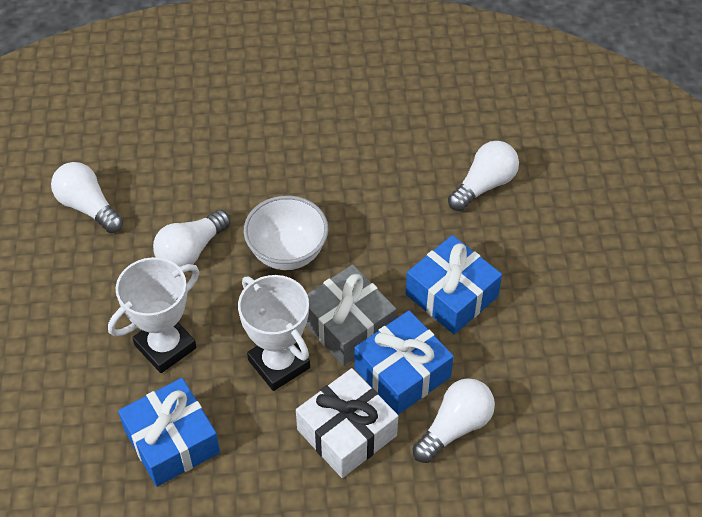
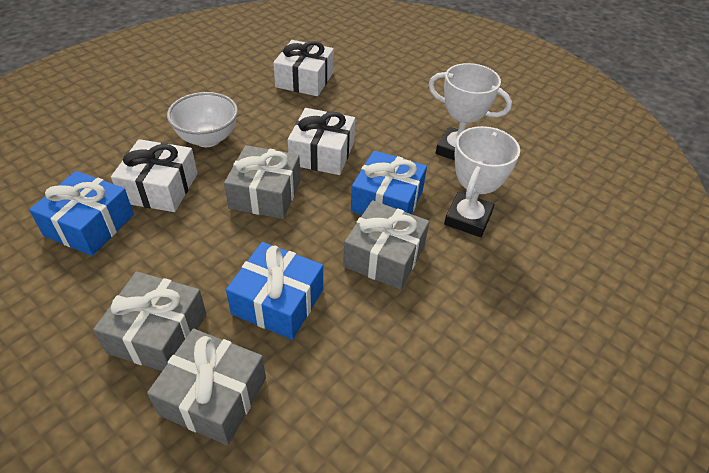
grey gift: [306,264,396,366] = 1 -> [93,271,206,371] [147,329,266,445] [224,145,301,219] [343,200,429,290] = 4
white gift: [296,368,398,478] = 1 -> [111,139,198,212] [273,40,334,96] [288,108,355,175] = 3
white light bulb: [51,162,123,233] [153,210,230,267] [413,378,495,463] [448,141,519,211] = 4 -> none = 0

